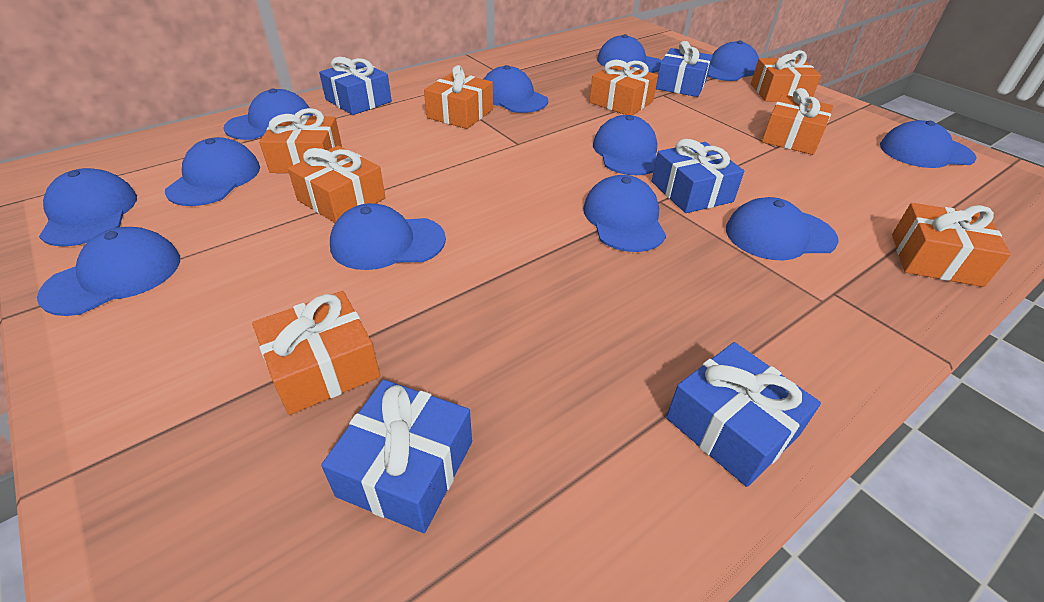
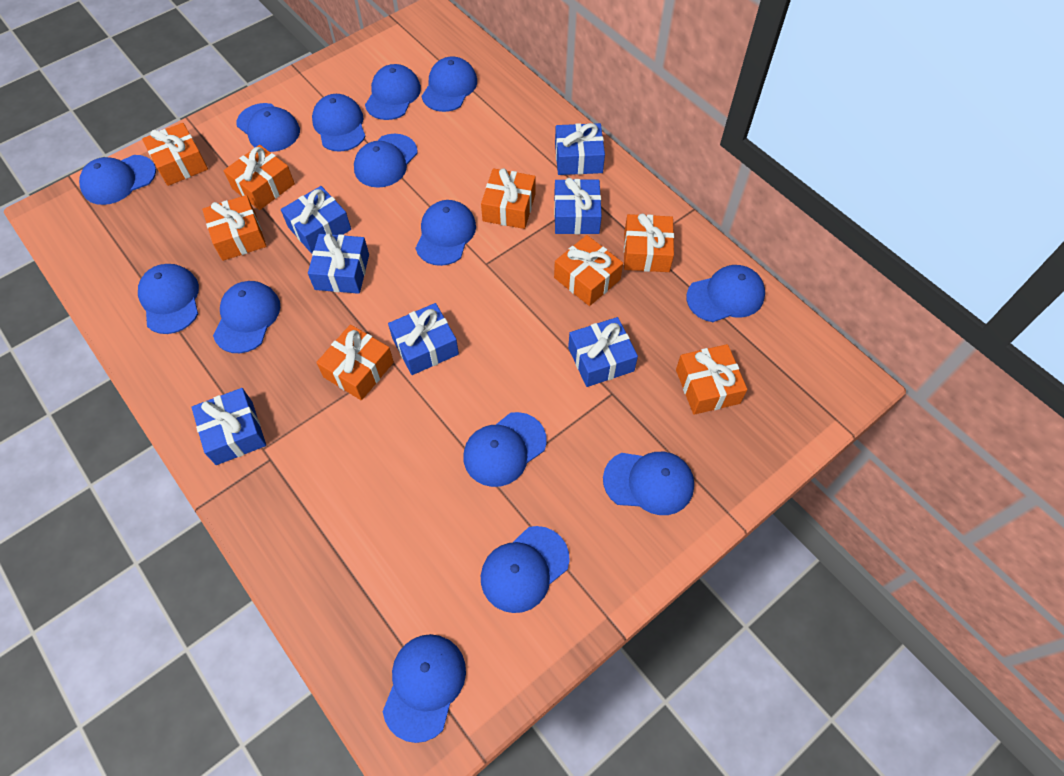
blue cap: [37,227,180,316] [39,168,137,247] [165,137,260,206] [223,89,313,140] [330,203,446,270] [484,65,548,113] [583,175,666,252] [593,115,657,175] [597,34,662,73] [708,40,759,81] [726,197,839,260] [880,120,977,168] = 12 -> [79,155,156,205] [138,264,199,334] [213,281,280,353] [237,103,300,152] [312,94,366,152] [354,134,417,188] [365,64,421,120] [383,634,466,743] [416,200,476,266] [422,56,477,112] [464,412,547,487] [481,526,570,613] [603,452,694,515] [686,265,765,322] = 14
blue gift: [319,57,392,115] [321,380,472,533] [652,139,744,213] [656,41,713,97] [666,342,821,487] = 5 -> [191,388,266,465] [281,186,351,254] [308,233,369,294] [388,303,459,375] [554,178,602,234] [555,123,605,175] [568,317,638,387] = 7

